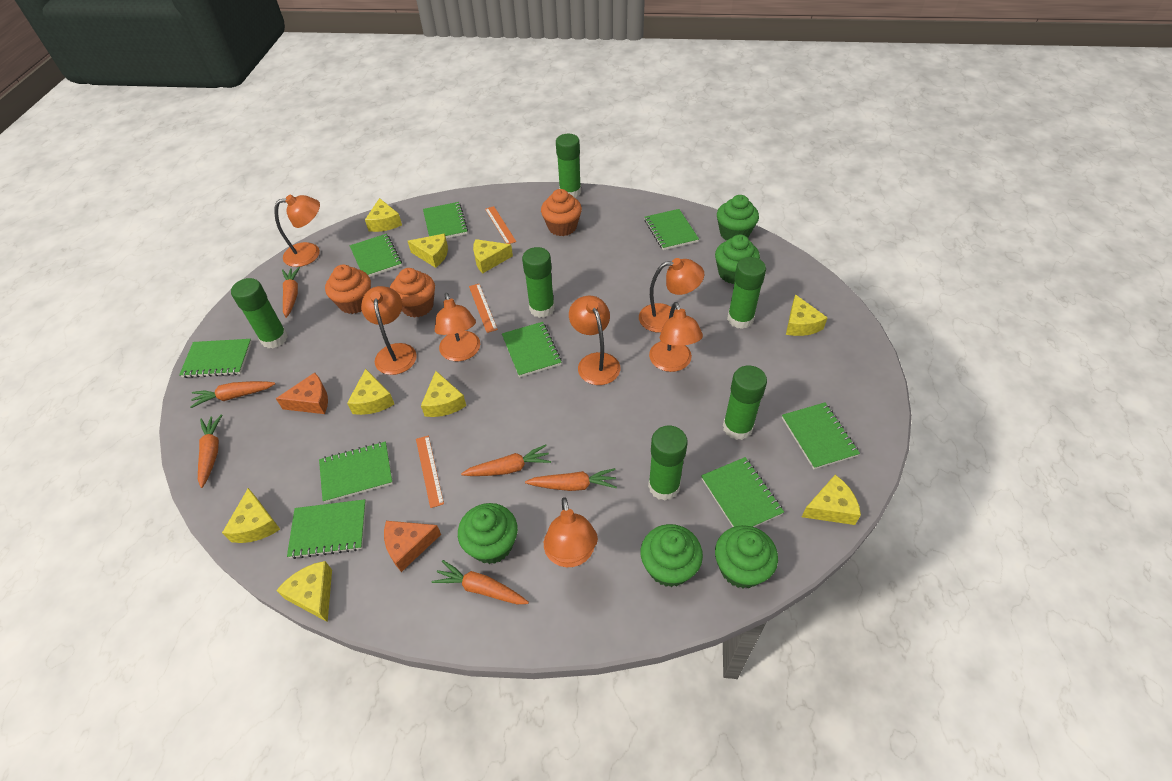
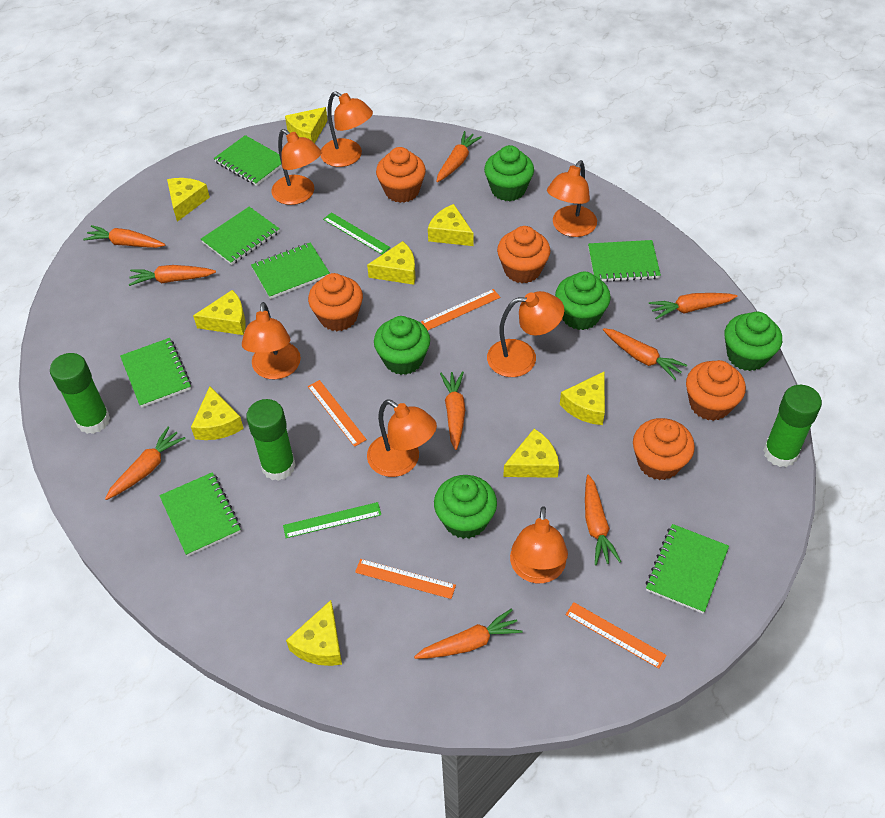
green glue stick: [231,278,288,348] [522,247,555,318] [556,134,581,198] [648,426,688,501] [723,365,767,440] [727,257,766,329] = 6 -> [50,353,110,434] [246,399,296,481] [763,385,822,467] = 3
green notebook: [179,339,252,378] [287,499,366,559] [319,442,393,503] [350,234,402,277] [423,202,468,238] [502,322,562,377] [645,209,699,250] [701,457,784,527] [782,402,860,469] = 9 -> [120,338,191,408] [159,472,241,556] [201,207,280,265] [214,135,282,186] [251,242,330,299] [588,240,661,282] [646,524,729,614] = 7
green ruler: none = 0 -> [283,502,381,538] [323,212,390,255] = 2
orange carrot: [190,381,275,408] [198,414,222,488] [282,267,300,318] [432,560,529,604] [461,445,551,476] [525,468,617,491] = 6 -> [83,225,165,248] [105,427,186,500] [129,265,216,286] [414,608,523,659] [436,131,482,182] [440,371,465,450] [585,475,621,565] [603,328,687,380] [649,293,737,319] = 9
orange cheese: [276,373,328,414] [384,521,441,572] = 2 -> none = 0
orange cupcake: [325,264,371,314] [390,268,435,318] [541,189,582,236] = 3 -> [308,273,363,331] [376,147,426,203] [497,226,550,283] [633,418,695,480] [686,360,746,421] = 5
orange ruler: [416,435,444,508] [469,284,498,333] [485,206,516,244] = 3 -> [308,380,367,447] [355,559,456,599] [421,289,500,330] [566,602,667,669] = 4

